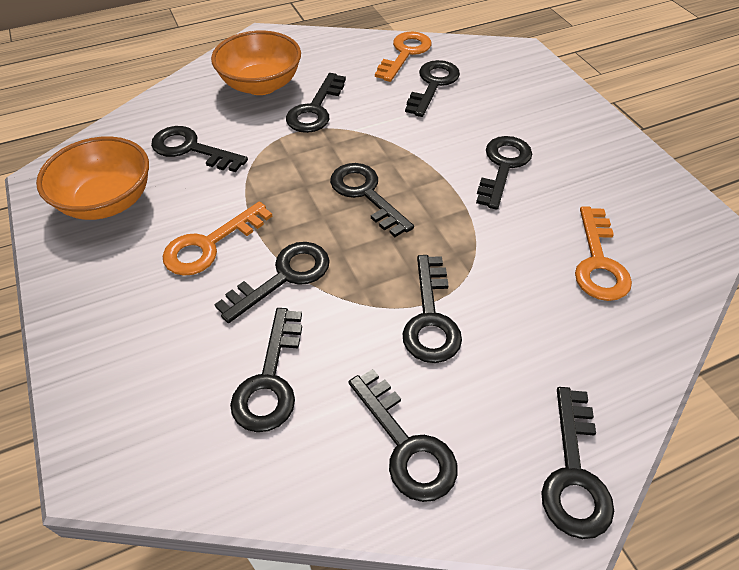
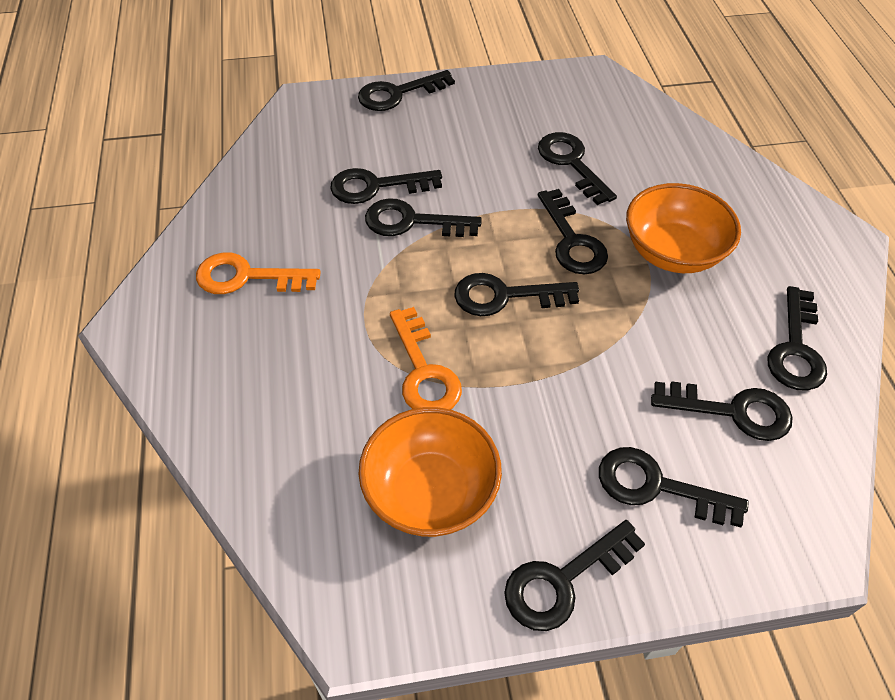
orange key: [163,201,273,276] [375,31,431,82] [575,206,632,301] = 3 -> [196,252,321,294] [390,307,462,410] = 2

